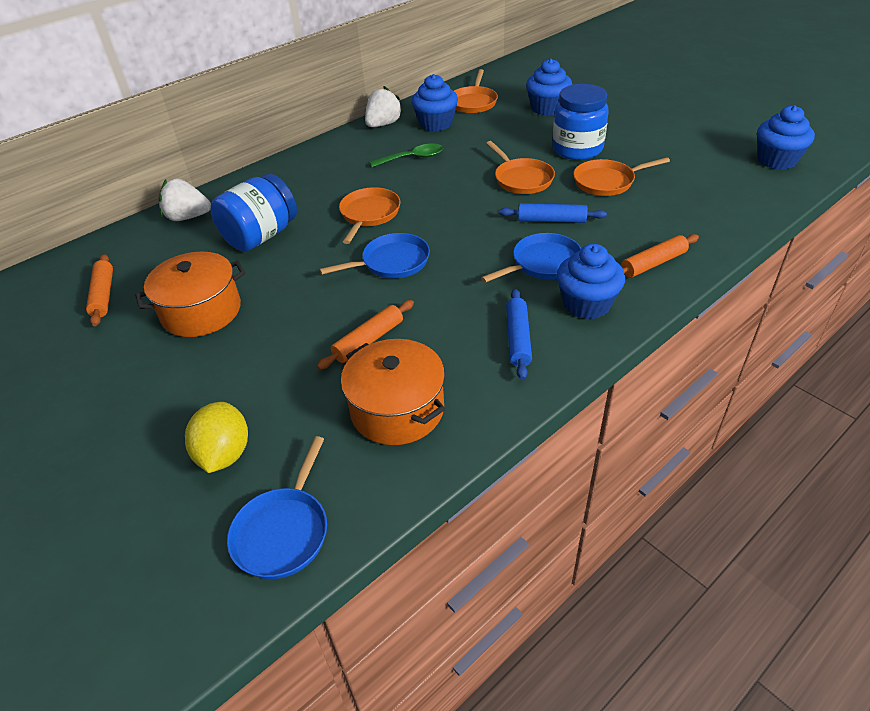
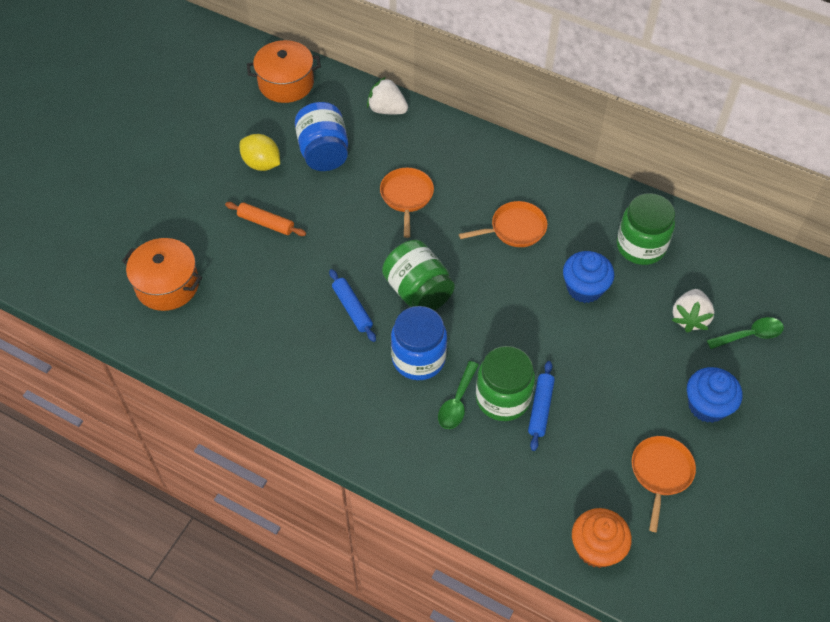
blue cupcake: [412,74,458,132] [526,59,572,115] [557,244,625,319] [757,105,815,170] = 4 -> [563,251,615,303] [687,367,742,423] = 2
blue pan: [227,436,327,579] [320,233,430,279] [481,233,581,283] = 3 -> none = 0
green jar: none = 0 -> [382,240,455,311] [476,346,535,421] [617,193,675,265] = 3
green spoon: [370,143,443,167] = 1 -> [438,361,479,429] [707,317,784,349] = 2
orange cupcake: none = 0 -> [572,508,632,568] = 1
orange pan: [339,187,400,244] [454,69,498,113] [486,141,555,194] [573,157,670,196] = 4 -> [380,168,434,238] [459,201,547,247] [632,436,696,532] = 3
orange rolling pin: [86,254,113,326] [317,300,414,370] [621,234,699,278] = 3 -> [225,202,306,236] = 1

